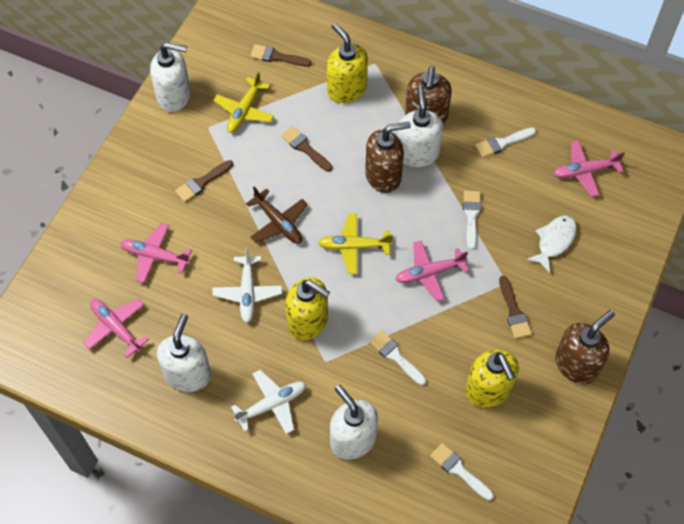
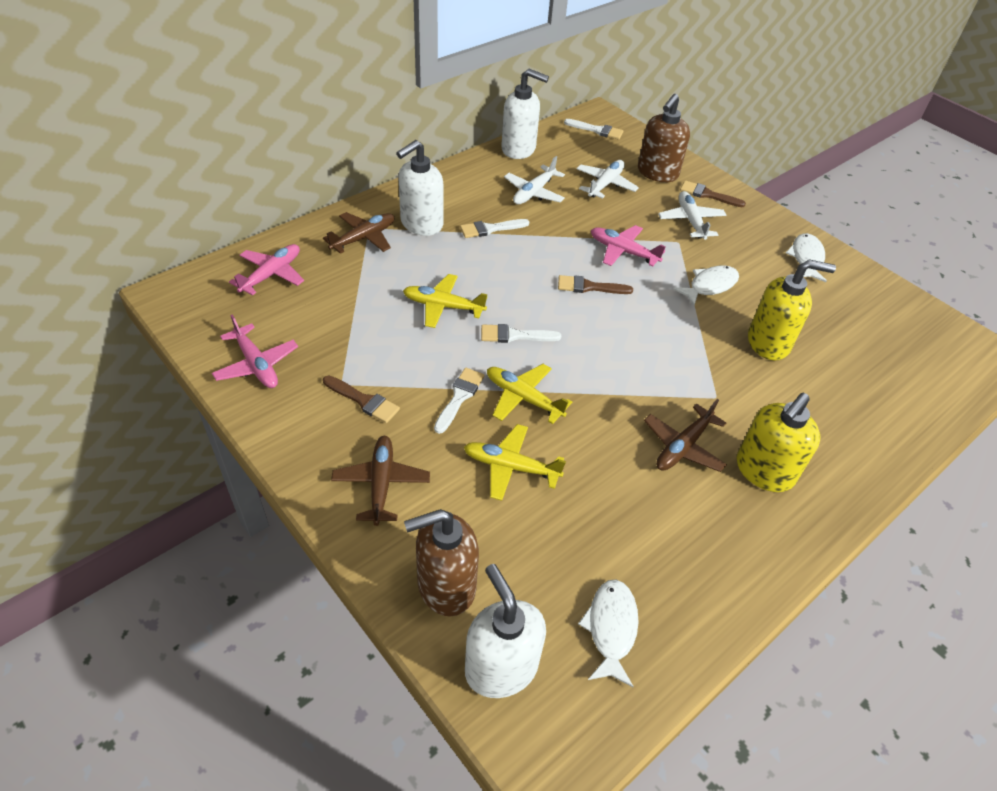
brown brush: [175,160,233,202] [250,44,312,66] [281,126,332,172] [499,276,532,339] = 4 -> [323,376,400,423] [558,275,633,294] [680,180,746,207] = 3
brown plane: [246,187,308,244] = 1 -> [323,212,394,254] [331,436,430,526] [644,399,727,472] = 3
brown soap dispenser: [365,122,411,193] [405,66,452,124] [555,310,615,384] = 3 -> [404,509,479,616] [638,94,690,182] = 2
pink plane: [83,299,149,358] [120,223,192,283] [395,240,469,301] [553,140,625,197] = 4 -> [212,315,298,388] [229,244,304,296] [591,225,666,267] = 3
white fish: [526,215,577,273] = 1 -> [578,580,639,687] [673,265,739,306] [786,233,827,282] = 3
white plane: [212,247,282,323] [231,370,306,434] = 2 -> [504,156,565,205] [576,160,639,199] [658,191,726,240] = 3
white soap dispenser: [150,42,191,112] [157,314,211,392] [330,385,378,460] [398,85,443,167] = 4 -> [397,140,443,236] [465,564,546,698] [501,69,549,159] = 3
yellow plane: [213,71,274,133] [318,214,393,274] = 2 -> [403,274,487,328] [464,424,566,501] [487,364,572,424] = 3
yellow soap dispenser: [285,277,330,340] [327,23,368,103] [465,350,519,407] = 3 -> [737,393,821,492] [748,259,836,360] = 2

